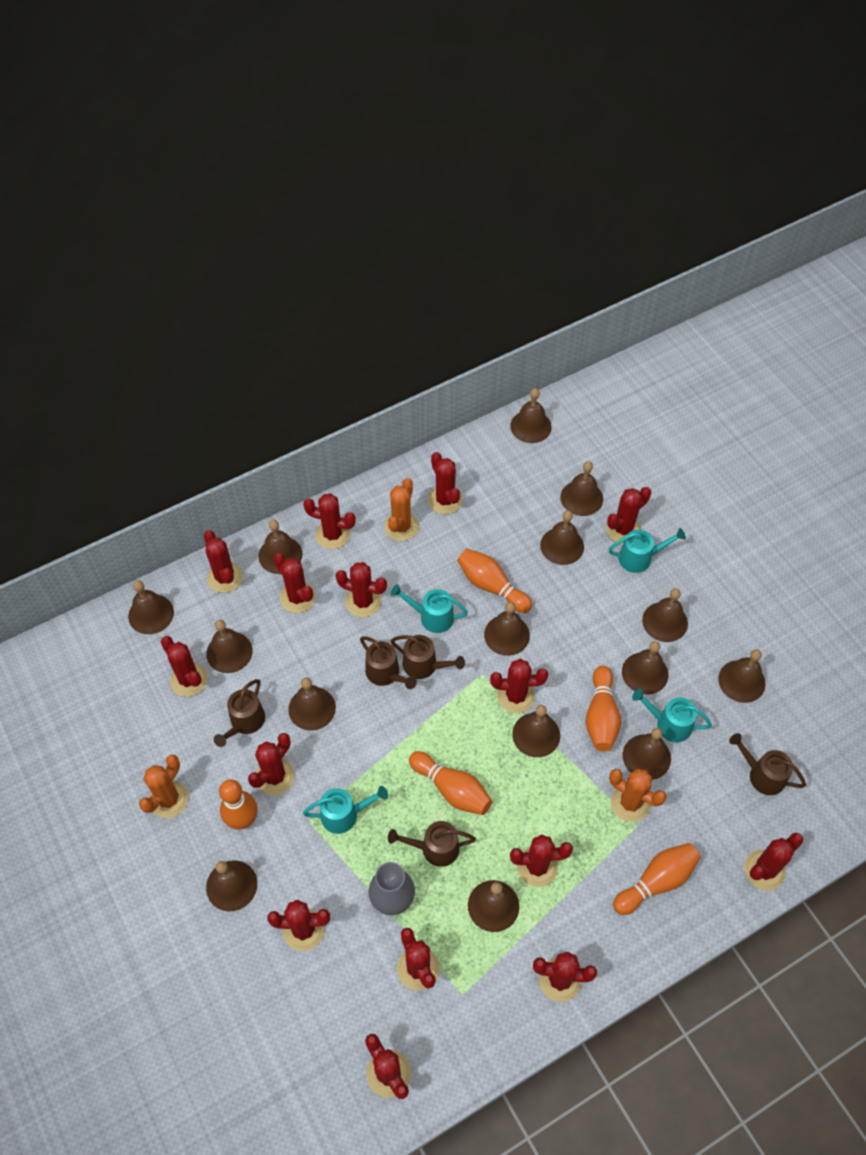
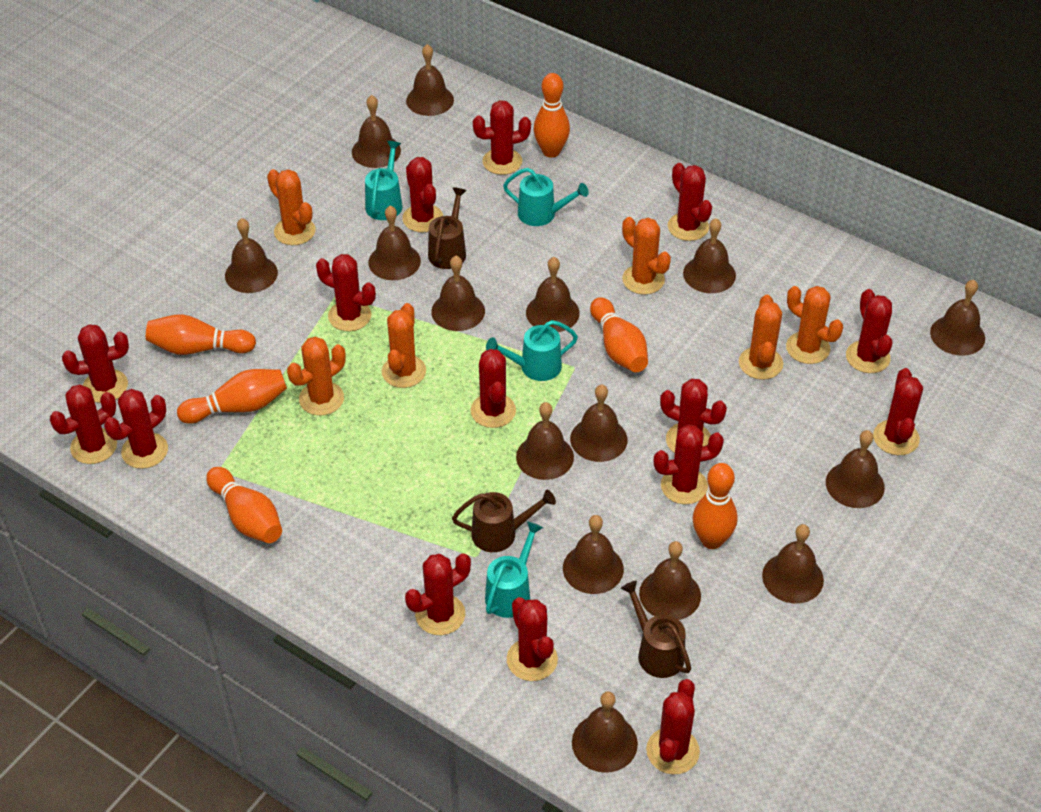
brown watering can: [214,679,265,747] [360,636,417,689] [388,821,476,867] [390,635,465,679] [729,733,806,795] = 5 -> [428,187,467,269] [452,490,556,552] [621,581,691,678] = 3
grey vase: [369,862,415,915] = 1 -> none = 0
orange bowling pin: [219,780,258,830] [409,751,492,815] [457,549,532,613] [585,666,621,751] [613,843,701,915] = 5 -> [146,314,256,355] [177,369,287,424] [206,467,282,543] [533,73,570,158] [590,297,648,372] [693,463,738,549] = 6
orange cactus: [139,755,189,818] [384,478,419,541] [609,769,666,822] = 3 -> [267,169,315,245] [287,337,346,416] [382,303,426,388] [622,217,671,295] [739,295,783,380] [786,286,843,364] = 6

